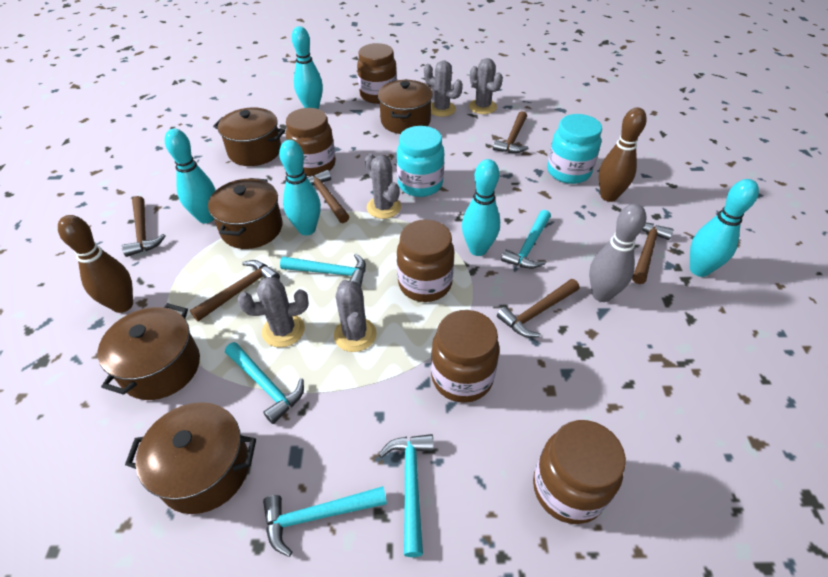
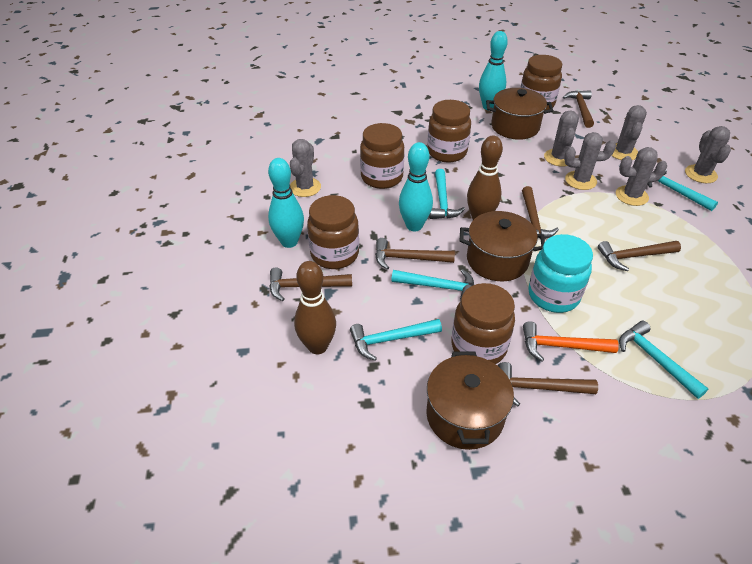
brown pot: [98,303,200,400] [125,402,256,514] [208,178,283,249] [213,108,285,166] [378,80,433,134] = 5 -> [426,352,514,450] [459,211,545,281] [486,88,553,140] = 3
grey bowling pin: [589,204,646,302] = 1 -> none = 0
grey cactus: [238,277,309,348] [334,280,377,352] [365,153,401,219] [424,60,463,117] [469,58,503,114] = 5 -> [290,139,321,197] [544,110,579,167] [564,132,616,190] [612,105,647,160] [616,147,667,206] [685,126,731,183] = 6
orange hammer: none = 0 -> [523,321,619,361] = 1
turquoise bowling pin: [165,129,216,223] [279,140,321,235] [292,26,323,109] [462,159,500,256] [690,179,759,277] = 5 -> [268,158,304,248] [399,142,433,231] [479,31,508,110] = 3
turquoise jar: [397,126,444,197] [547,114,602,184] = 2 -> [528,234,593,313] = 1

